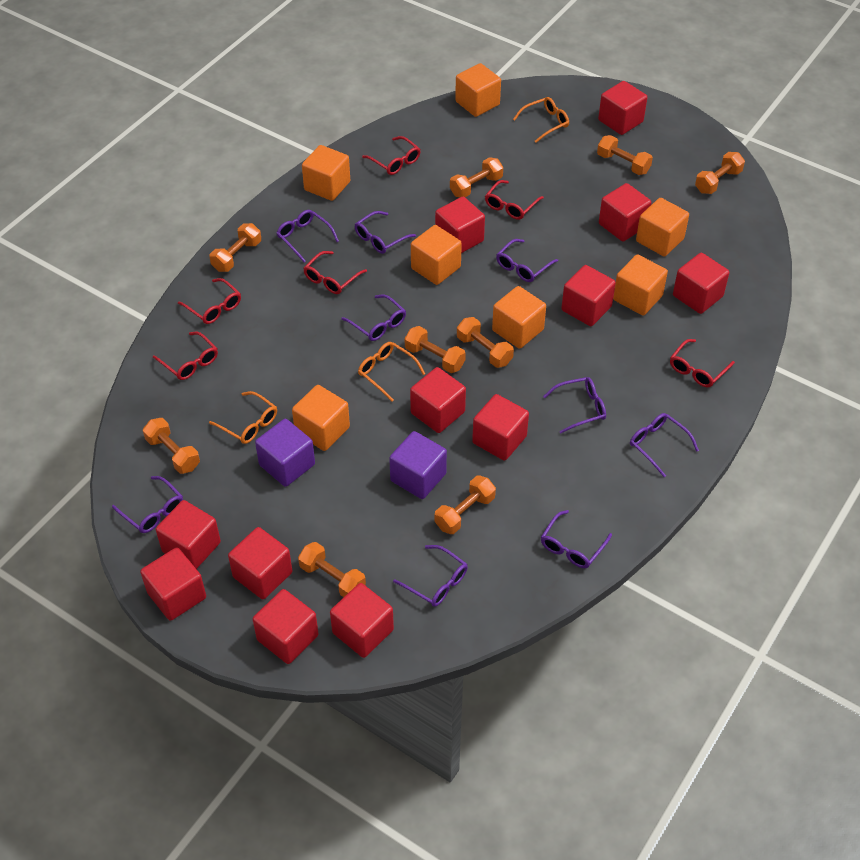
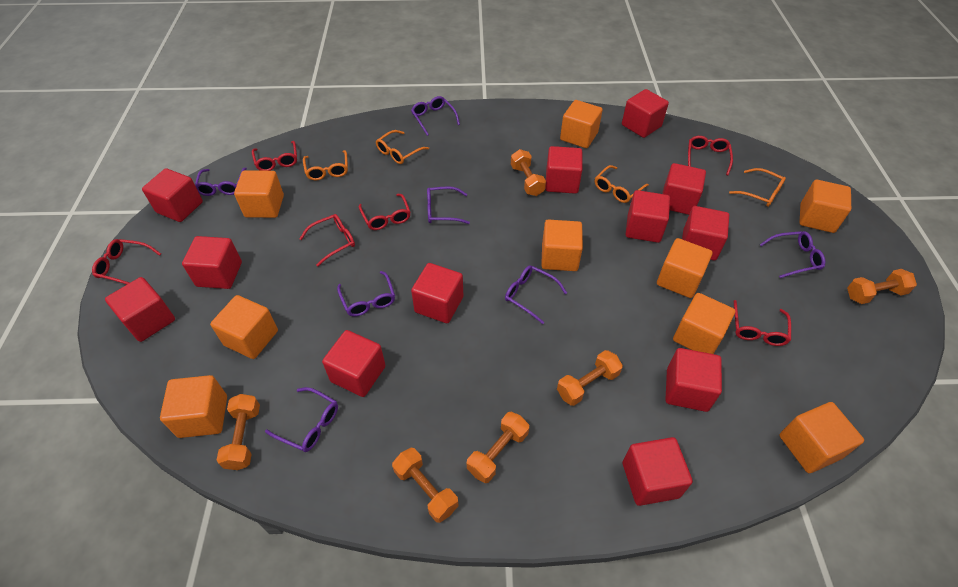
orange cube: [292,385,350,451] [302,145,350,201] [411,225,462,285] [455,63,501,117] [492,286,546,349] [613,254,668,315] [636,198,689,257] = 7 -> [160,375,227,438] [210,295,278,359] [234,170,284,218] [541,220,583,271] [560,100,603,148] [657,238,713,298] [673,293,735,354] [779,402,864,473] [799,180,851,233] = 9
orange dumbbell: [143,418,200,474] [209,223,261,272] [298,542,366,597] [405,326,466,373] [434,476,496,534] [450,157,503,197] [457,317,514,368] [597,135,653,175] [695,152,745,194] = 9 -> [217,394,260,470] [392,448,459,523] [467,412,529,483] [511,149,546,196] [557,350,623,406] [847,269,917,304] = 6
orange glasses: [209,391,277,444] [358,342,425,402] [513,97,569,143] = 3 -> [303,150,348,180] [376,130,429,164] [595,165,649,203] [729,168,786,207] = 4
purple cube: [255,419,315,487] [389,431,447,499] = 2 -> none = 0
purple glasses: [112,476,183,533] [276,210,339,262] [341,295,406,341] [355,211,416,254] [393,545,468,607] [496,239,558,282] [541,510,612,568] [543,377,606,433] [630,413,699,477] = 9 -> [195,167,247,196] [265,387,338,452] [337,271,395,316] [411,96,460,136] [427,186,470,224] [505,265,567,324] [760,231,825,278] = 7

